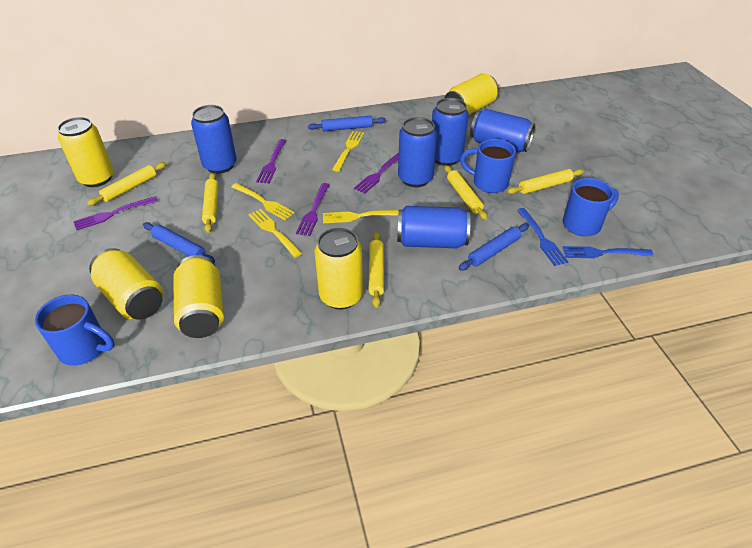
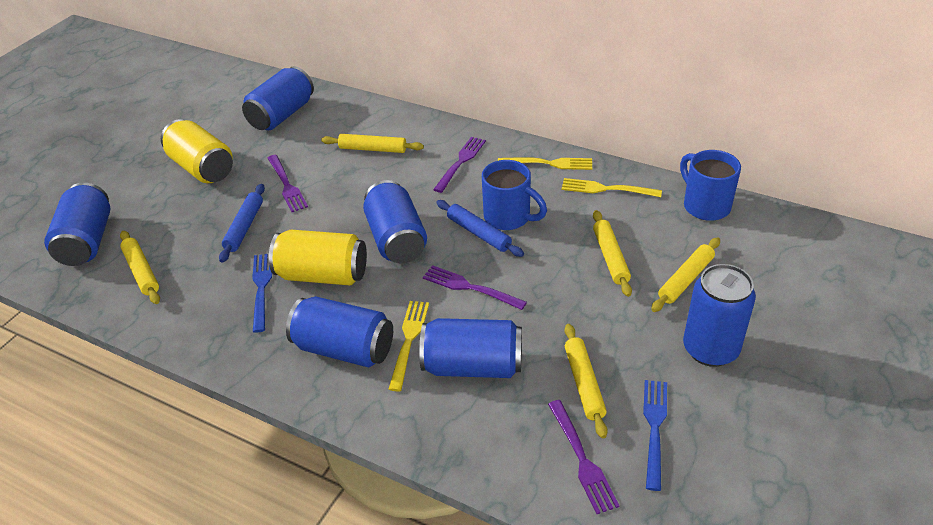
blue can: [191,105,237,174] [397,206,470,248] [398,117,437,187] [432,98,469,166] [470,109,535,153] = 5 -> [44,183,110,266] [242,66,314,130] [286,296,393,367] [363,180,427,263] [419,318,522,378] [683,264,756,367] = 6
blue mug: [35,295,114,366] [460,139,516,193] [563,178,619,236] = 3 -> [482,160,547,230] [680,150,741,221] = 2
blue rolling pin: [143,222,215,263] [308,116,386,131] [459,223,529,271] = 3 -> [219,184,265,263] [436,200,524,257] = 2
yellow can: [57,117,114,187] [89,248,163,320] [173,255,224,338] [315,228,363,309] [445,73,498,115] = 5 -> [161,119,233,183] [269,230,367,286] = 2
yellow fork: [231,183,295,220] [248,209,302,258] [323,210,398,223] [332,131,364,172] = 4 -> [389,301,429,391] [498,157,592,170] [561,178,662,197] = 3

